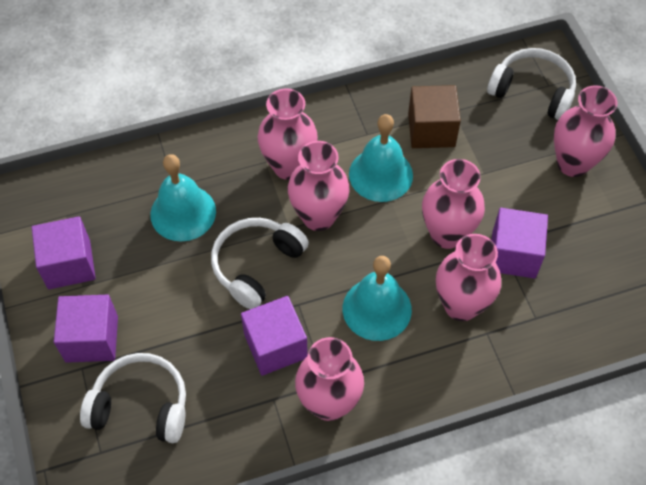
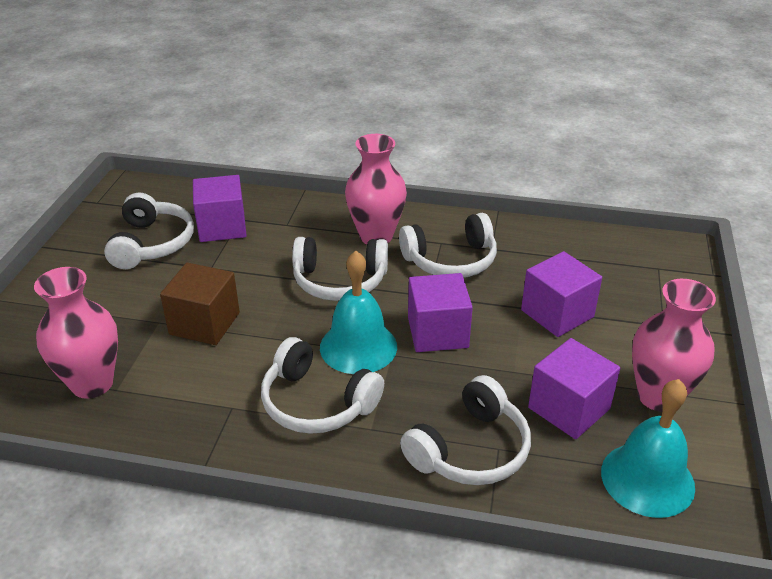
pink vase: [258,88,318,180] [288,141,350,231] [295,337,364,421] [422,159,485,249] [436,234,501,321] [554,85,618,177] = 6 -> [34,267,118,399] [345,134,407,244] [632,279,716,412] = 3
turquoise bell: [150,154,216,242] [343,256,412,341] [349,114,413,202] = 3 -> [320,251,397,374] [601,379,695,518] = 2
white headphones: [80,353,186,443] [211,218,309,309] [487,48,576,120] = 3 -> [104,193,194,269] [261,337,384,434] [292,237,388,301] [399,213,497,278] [400,375,531,485] = 5

